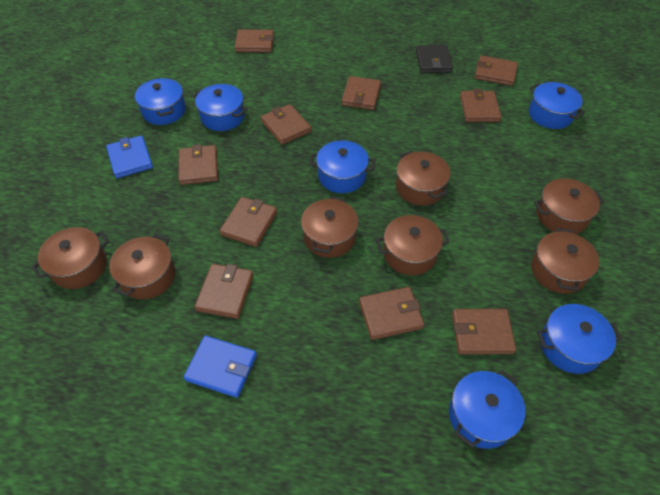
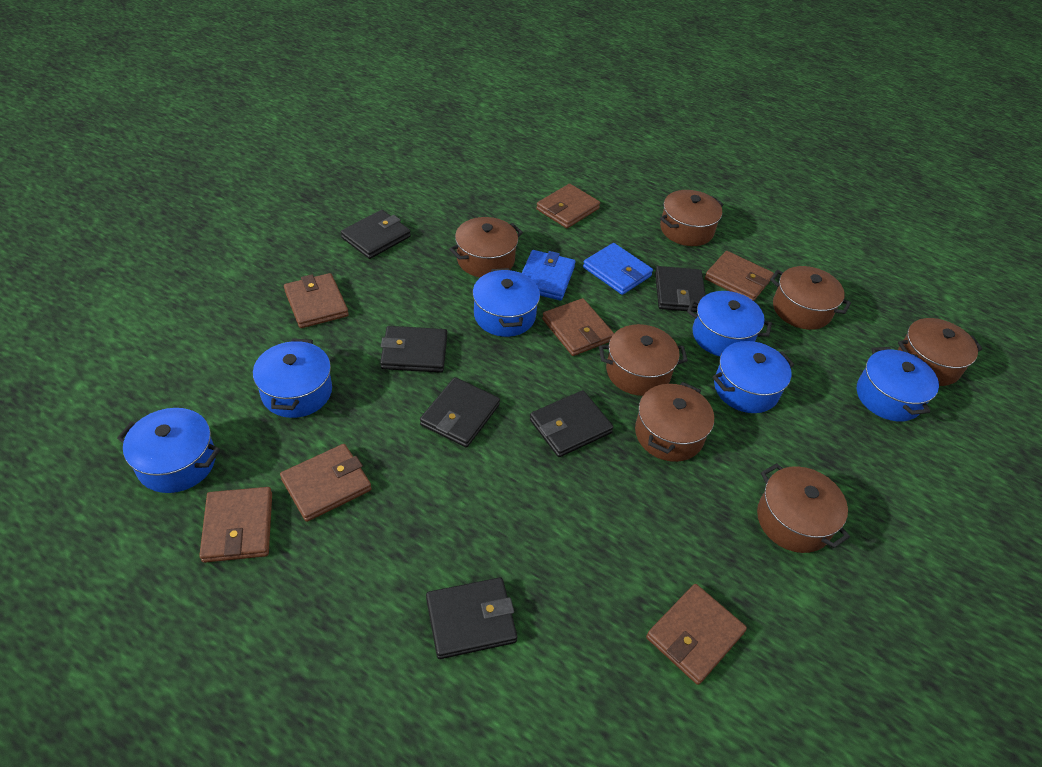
black wallet: [416,45,453,73] = 1 -> [341,210,411,259] [380,326,447,373] [420,377,500,448] [426,577,517,659] [530,390,613,457] [655,266,706,312] = 6
brown wallet: [178,144,218,185] [195,264,254,319] [220,197,277,247] [234,30,274,53] [261,104,311,145] [341,76,381,110] [359,287,424,340] [452,309,516,354] [460,89,502,122] [474,55,518,86] = 10 -> [199,487,272,563] [280,444,372,522] [284,273,349,328] [536,184,600,228] [542,298,614,356] [646,584,747,685] [705,251,774,301] = 7

